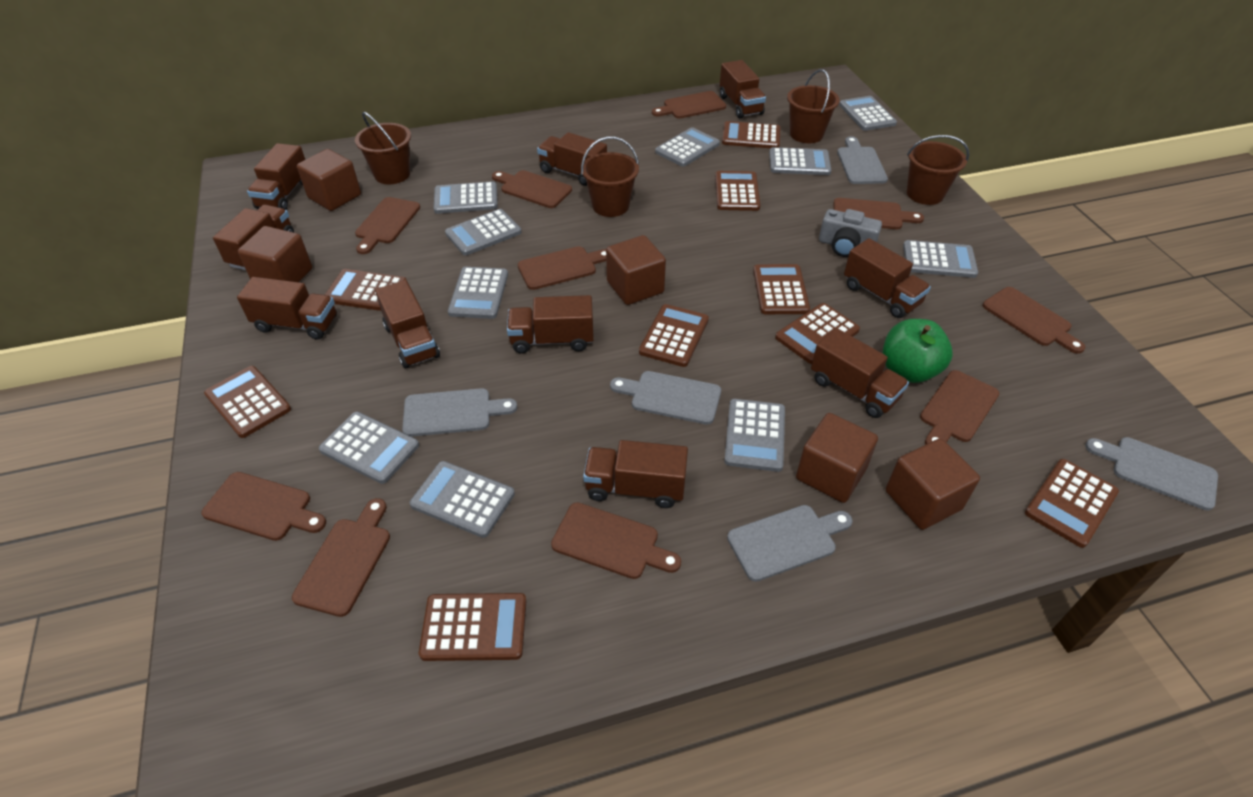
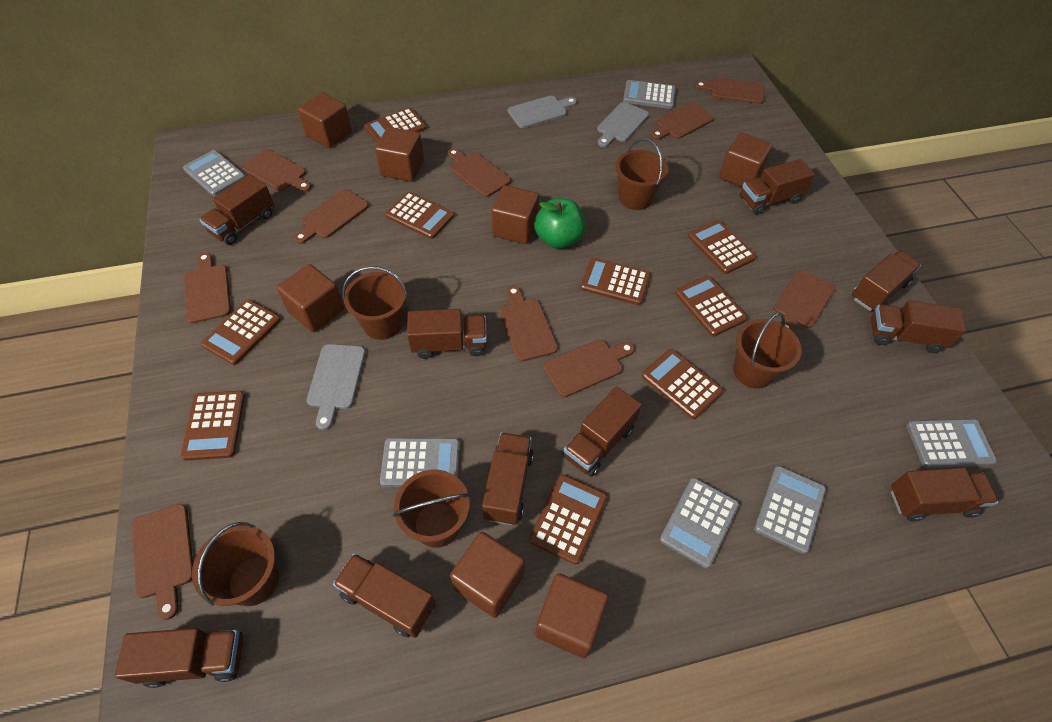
brown bucket: [355,112,411,184] [581,136,639,217] [787,69,840,143] [907,135,969,205] = 4 -> [192,522,279,606] [342,266,408,340] [393,470,470,548] [615,138,669,210] [733,312,802,389] = 5
brown cube: [238,226,312,282] [297,149,361,211] [606,235,666,305] [796,413,878,503] [886,439,980,530] = 5 -> [277,264,344,332] [298,92,352,148] [375,127,424,182] [450,532,525,618] [492,185,539,244] [535,573,609,658] [719,133,773,187] = 7
grey calculator: [319,412,419,484] [410,461,515,538] [434,181,498,214] [445,209,522,255] [448,267,508,319] [655,127,720,167] [724,399,785,472] [769,147,831,175] [839,96,897,131] [903,240,978,278] = 10 -> [183,150,246,196] [380,438,460,487] [623,80,676,109] [660,478,739,568] [754,466,826,554] [906,419,997,468] = 6
grey camera: [819,209,882,257] = 1 -> none = 0
grey cutting board: [402,388,517,437] [610,371,721,425] [727,505,852,582] [837,136,888,184] [1085,437,1218,511] = 5 -> [307,344,366,430] [508,96,577,128] [597,102,649,147] = 3

